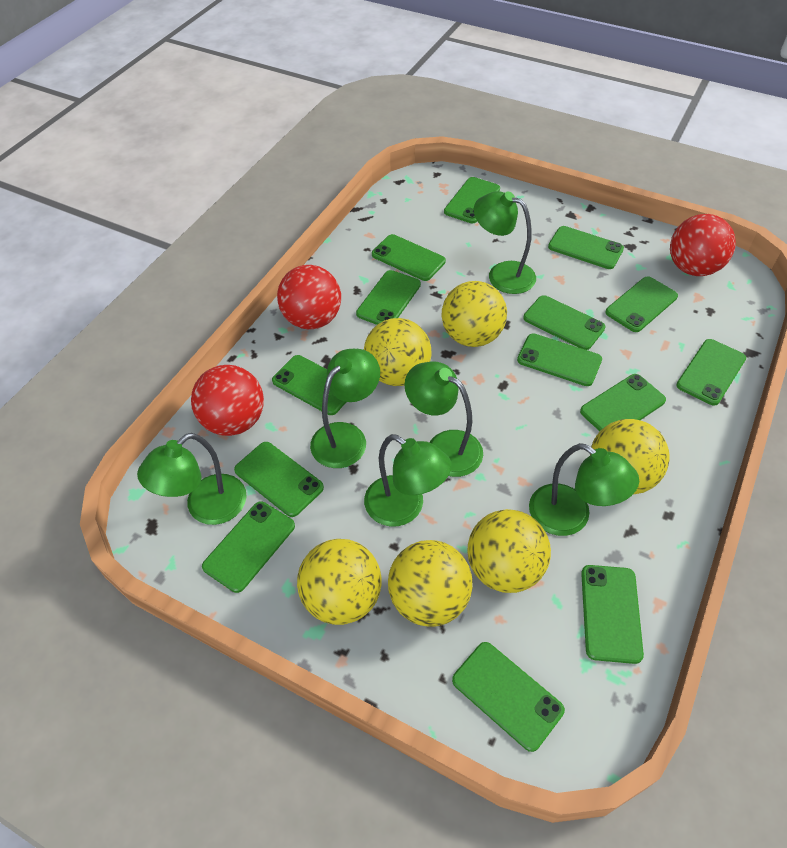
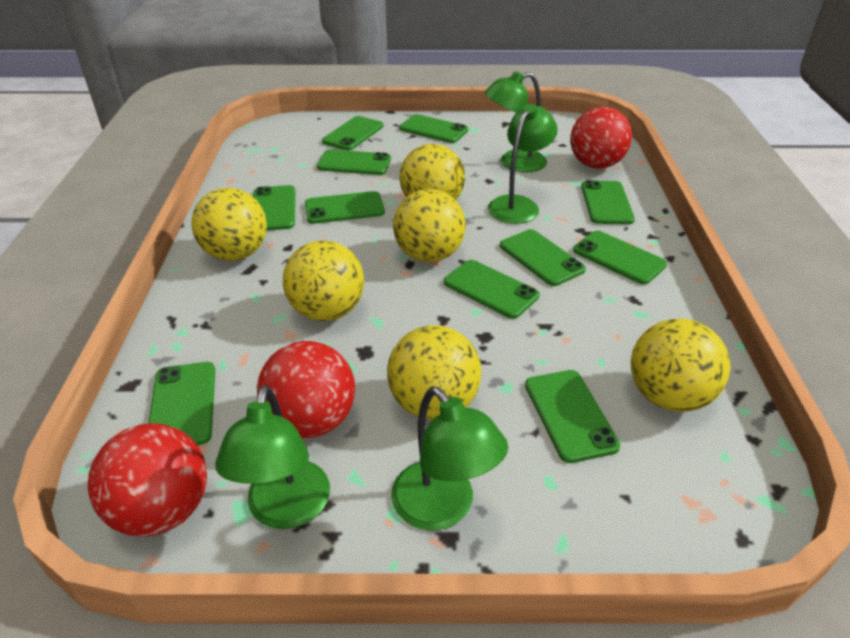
green lamp: [137,433,246,525] [310,349,380,468] [364,434,452,527] [404,361,483,477] [474,191,536,294] [529,443,639,536] = 6 -> [215,385,330,529] [391,386,508,531] [485,71,547,173] [488,104,558,224] = 4
green phone: [202,501,295,593] [234,442,324,517] [272,355,346,415] [356,270,421,325] [372,234,446,281] [444,177,500,223] [452,642,565,752] [517,333,602,386] [523,295,606,350] [548,226,624,269] [580,374,666,431] [581,565,644,664] [605,276,678,332] [676,339,746,406] = 14 -> [148,362,215,445] [253,185,295,230] [305,191,385,224] [317,149,391,175] [322,116,384,150] [399,114,468,143] [444,260,540,319] [500,229,586,286] [525,370,620,463] [573,231,667,284] [581,180,635,224] = 11

